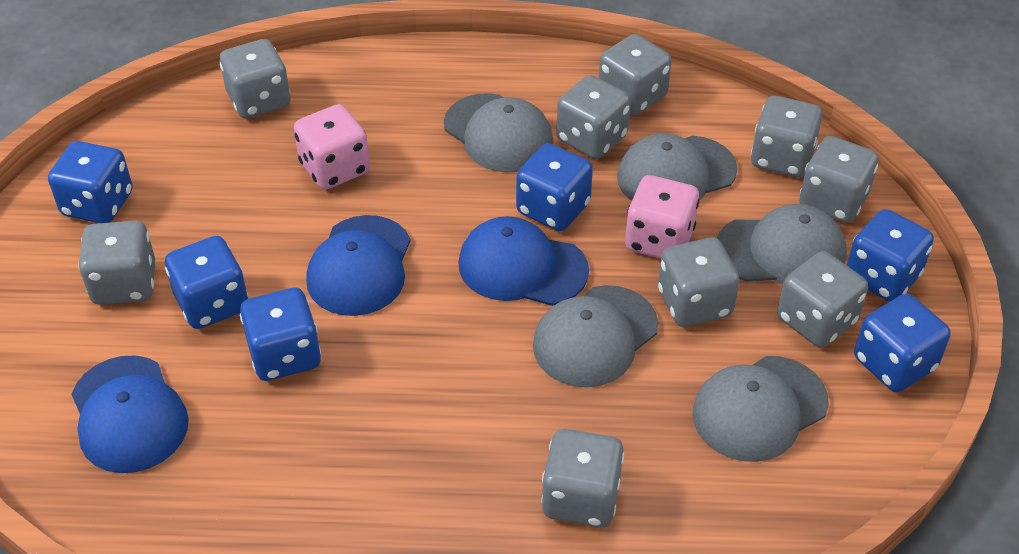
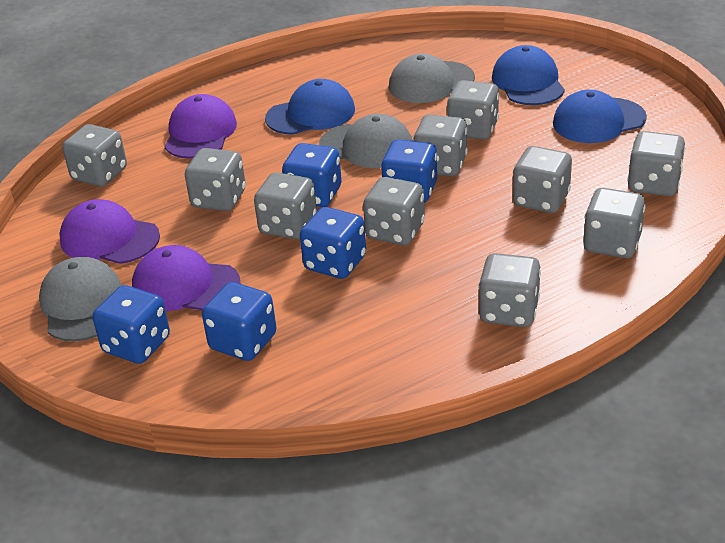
blue dice: [48,141,133,223] [165,236,248,329] [240,287,321,381] [516,143,593,231] [847,209,934,302] [854,294,951,392] = 6 -> [92,285,170,364] [202,282,277,361] [282,143,342,207] [300,207,366,279] [381,139,437,203] = 5
grey cap: [444,93,553,172] [533,285,658,388] [617,133,738,201] [693,356,829,462] [717,204,847,284] = 5 -> [39,257,122,342] [319,114,412,168] [389,54,475,103] = 3
grey dice: [78,220,155,305] [220,39,290,118] [541,429,624,528] [556,75,631,159] [599,34,672,115] [658,237,740,327] [751,96,823,177] [777,251,868,347] [799,136,878,223] = 9 -> [62,124,127,187] [185,148,246,211] [254,172,317,239] [363,177,425,245] [413,115,468,176] [447,80,499,140] [478,253,541,327] [512,146,572,213] [583,188,646,258] [627,131,686,196] = 10
pink dice: [294,104,370,190] [625,175,700,259] = 2 -> none = 0
purple cap: none = 0 -> [59,199,160,264] [132,245,241,311] [164,94,237,159] = 3

